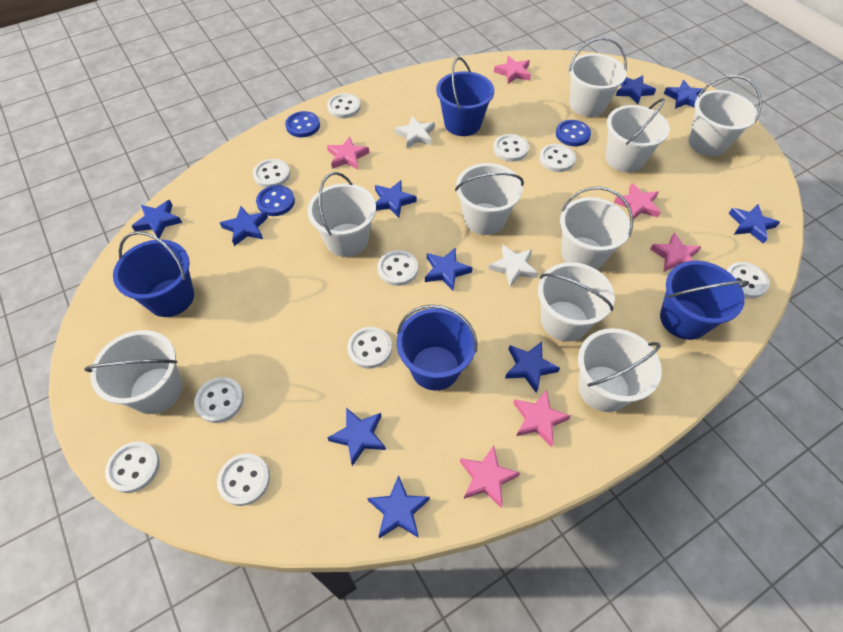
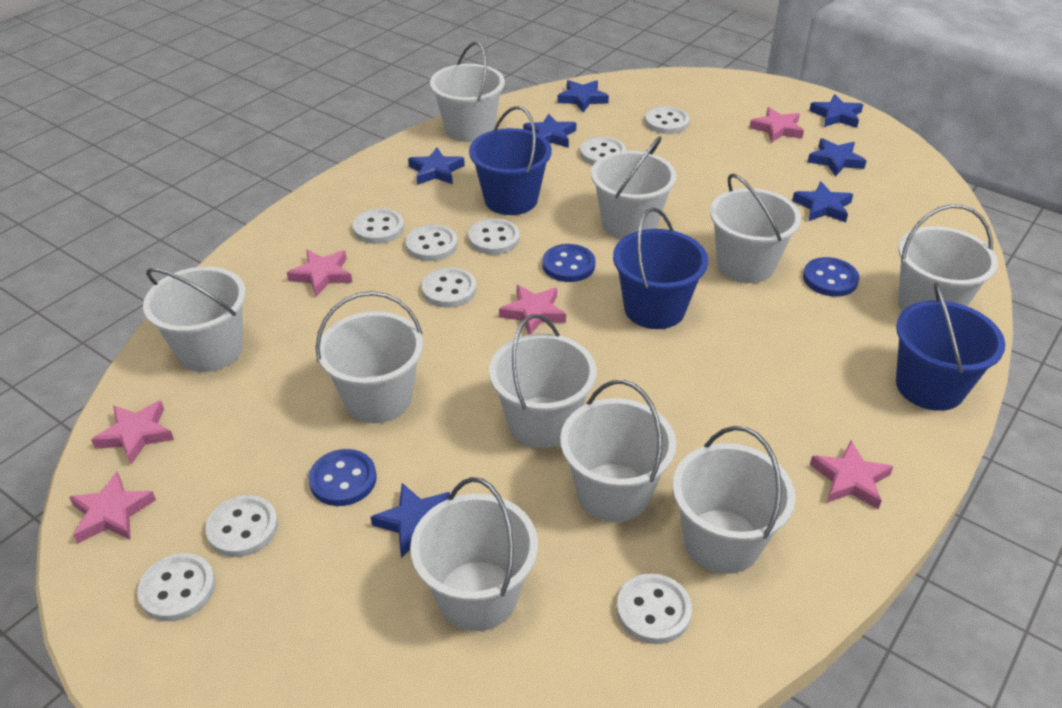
blue bucket: [113,231,194,317] [397,305,478,391] [436,57,494,136] [660,261,749,340] = 4 -> [469,106,552,215] [613,207,708,329] [896,282,1005,411] = 3
blue star: [132,200,182,238] [220,206,268,246] [327,408,386,466] [367,475,430,539] [375,180,417,218] [425,247,472,291] [505,342,560,393] [616,75,656,104] [664,80,705,109] [729,204,780,244] = 10 -> [371,483,450,558] [408,148,465,185] [523,114,576,148] [557,80,609,112] [792,181,853,222] [808,138,867,176] [809,94,863,128] = 7
white bucket: [84,330,182,414] [307,172,376,257] [455,163,524,235] [538,262,615,342] [560,186,633,270] [568,37,627,117] [578,328,662,412] [605,98,670,173] [688,75,762,156] = 9 -> [143,267,246,372] [315,291,423,423] [410,477,538,631] [430,42,505,142] [489,314,597,448] [560,380,676,522] [591,136,677,239] [673,426,796,574] [710,173,801,283] [898,204,998,311] = 10
white button: [105,441,160,493] [194,377,244,423] [217,454,270,506] [253,159,290,188] [327,93,361,118] [347,327,392,368] [377,250,418,286] [493,134,529,162] [539,144,576,172] [726,262,770,299] = 10 -> [137,553,215,621] [205,495,278,557] [353,208,404,244] [405,224,458,261] [422,267,476,308] [468,218,520,255] [580,137,626,165] [616,573,692,644] [645,106,690,134] = 9
white star: [395,116,435,148] [488,245,538,287] = 2 -> none = 0

